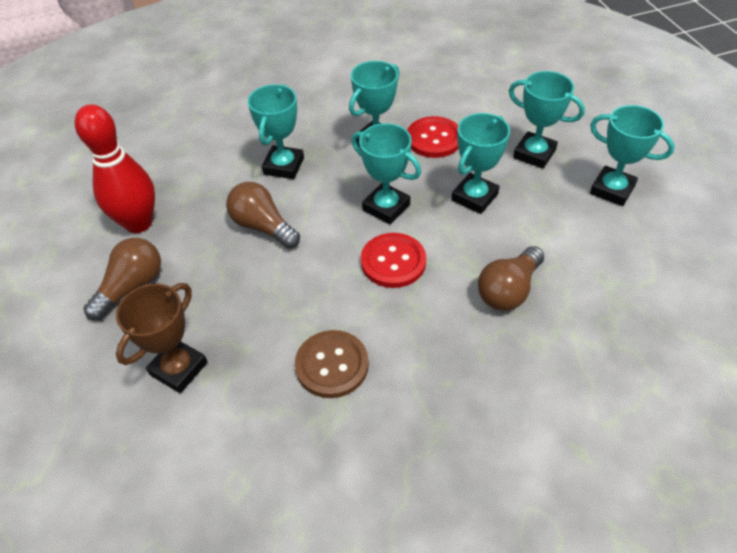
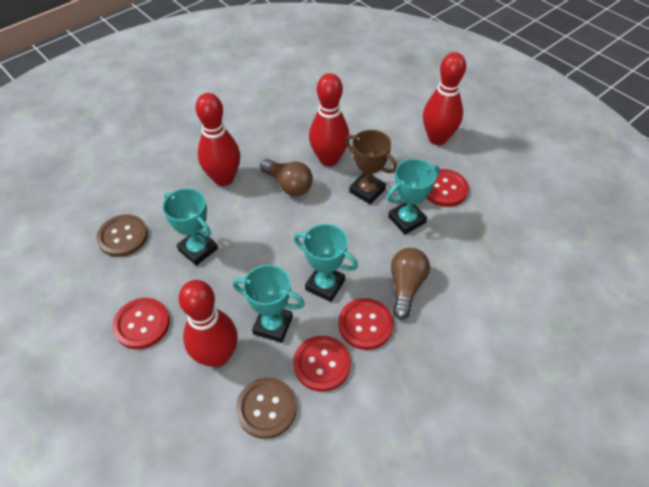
brown button: [295,330,369,398] = 1 -> [96,215,148,257] [236,378,297,439] = 2
brown light bulb: [84,238,161,320] [226,182,300,249] [478,246,544,311] = 3 -> [260,159,313,196] [391,248,430,319] = 2
red bowling pin: [75,104,155,233] = 1 -> [179,280,238,367] [195,93,240,186] [309,73,349,167] [423,52,466,145] = 4
red button: [361,233,426,288] [407,116,459,158] = 2 -> [113,298,170,349] [293,336,351,392] [338,298,393,350] [426,169,469,207] = 4
turquoise trophy: [248,84,304,179] [349,61,400,147] [352,123,421,224] [451,113,510,214] [509,71,585,169] [590,105,675,206] = 6 -> [162,188,218,266] [233,265,305,343] [294,224,358,302] [387,159,440,234] = 4

